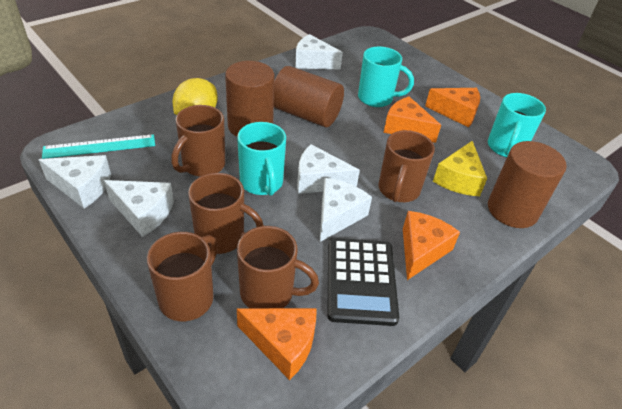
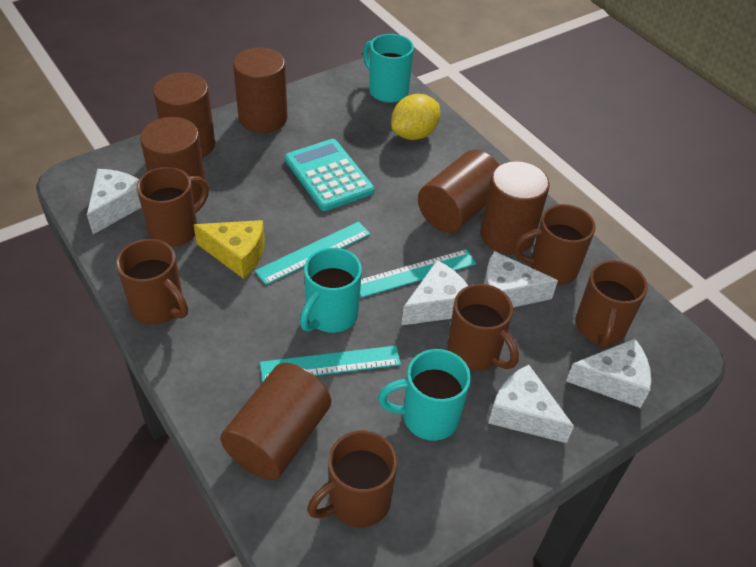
black calculator: [328,238,399,326] = 1 -> none = 0
brown cylinder: [225,61,274,137] [274,66,344,127] [488,141,567,228] = 3 -> [140,117,206,205] [153,72,215,158] [220,363,331,480] [233,47,288,133] [418,150,499,233] [480,161,550,254] = 6
brown mug: [147,232,218,321] [171,105,225,177] [188,173,263,254] [237,226,319,308] [378,130,435,202] = 5 -> [116,239,188,325] [137,167,209,247] [307,430,397,528] [447,284,519,371] [514,204,596,285] [576,260,648,349] = 6
orange cheese: [237,308,317,380] [383,96,441,143] [403,211,460,280] [425,88,480,128] = 4 -> none = 0
turquoise calculator: none = 0 -> [285,139,374,211] = 1
turquoise ruler: [42,134,155,159] = 1 -> [255,222,370,285] [260,346,401,382] [360,249,476,298] = 3

